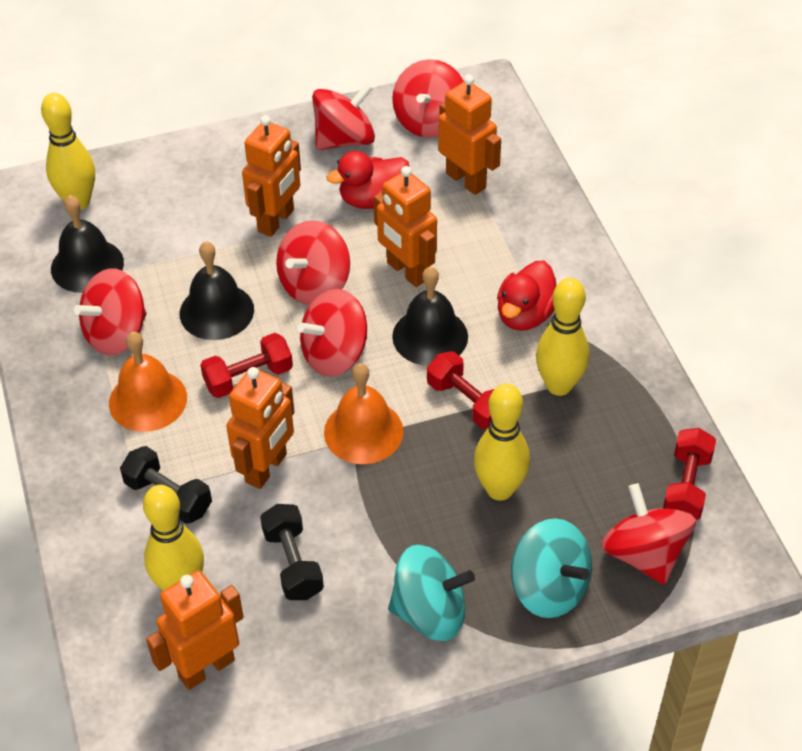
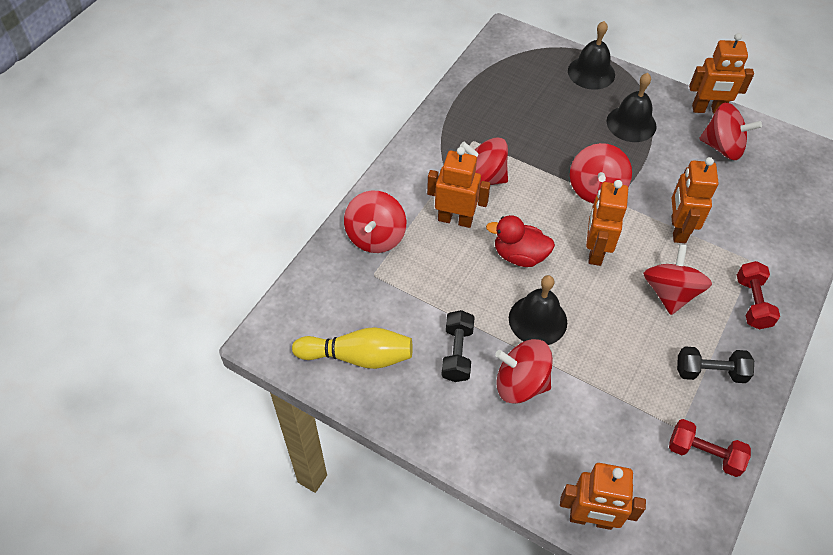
orange bell: [109,332,187,432] [324,363,404,464] = 2 -> none = 0
red duck: [327,151,409,209] [497,261,556,331] = 2 -> [486,215,555,267] = 1
red dumbbell: [200,333,293,398] [427,351,494,429] [663,428,716,520] = 3 -> [669,419,751,477] [737,261,780,329] = 2
turquoise spinning top: [388,545,475,641] [511,518,592,618] = 2 -> none = 0
yellow bowling pin: [41,93,95,210] [143,485,204,591] [474,384,530,501] [536,278,589,396] = 4 -> [292,327,413,369] = 1

